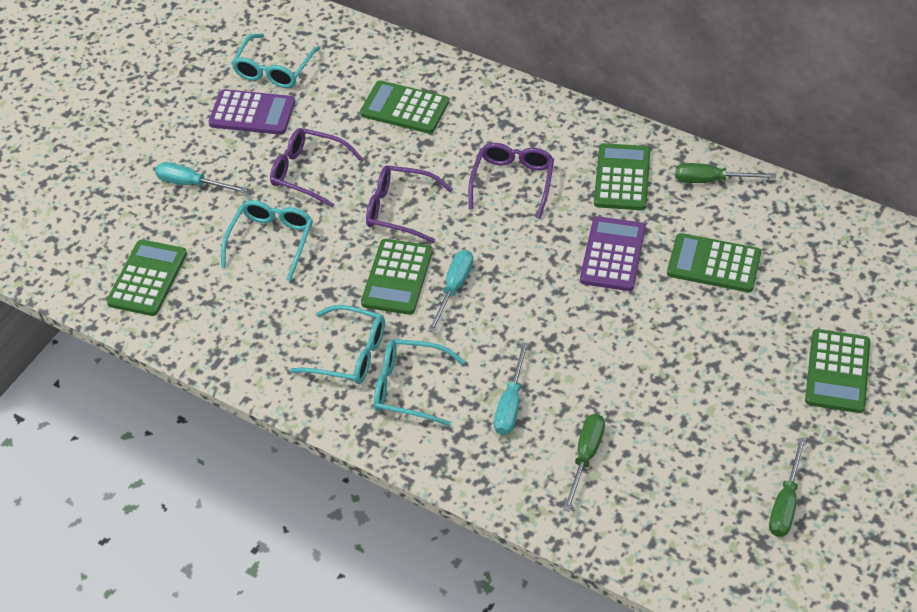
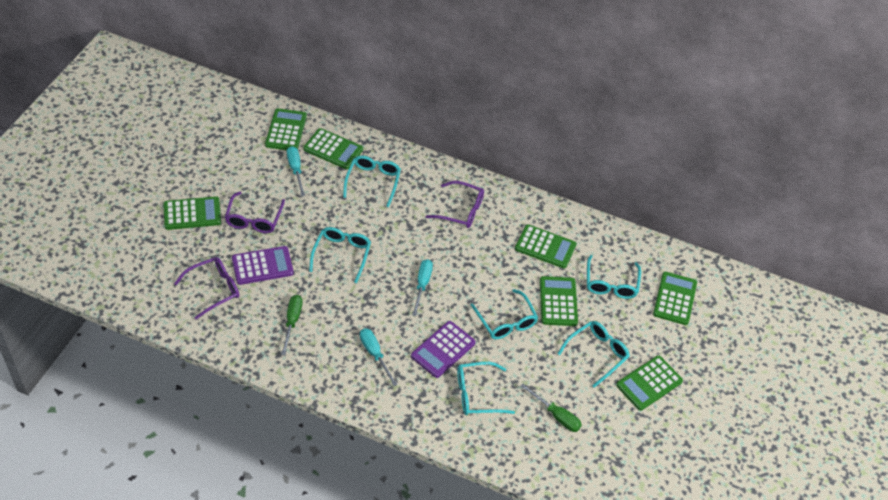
green calculator: [106,240,187,316] [360,81,449,134] [361,239,433,315] [594,143,650,210] [667,233,761,292] [805,329,870,413] = 6 -> [163,196,221,230] [265,108,307,150] [303,128,363,169] [515,224,577,268] [540,276,578,326] [616,355,683,411] [653,272,697,325] = 7
green screwdriver: [563,414,605,512] [675,163,776,183] [769,437,806,537] = 3 -> [281,295,303,355] [521,384,582,432] = 2
turquoise glasses: [221,200,313,281] [232,34,321,88] [290,305,385,384] [374,339,466,426] = 4 -> [309,227,371,283] [343,156,401,207] [457,362,515,415] [471,289,538,339] [557,321,630,388] [587,255,641,299] = 6

